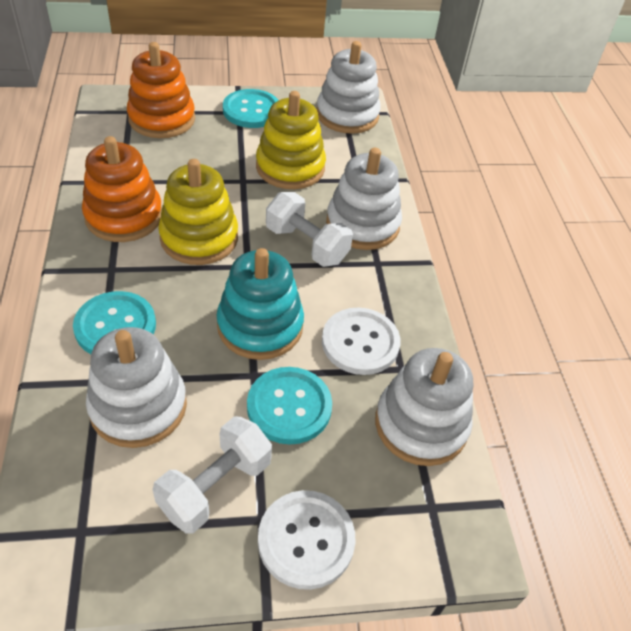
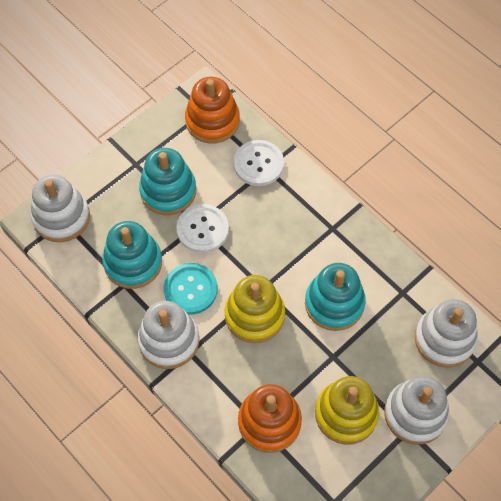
turquoise button: [73,291,156,354] [223,89,279,128] [247,367,332,445] = 3 -> [164,263,218,315] = 1
turquoise stacking toy: [217,248,304,360] = 1 -> [102,221,162,289] [139,148,196,215] [305,263,366,331] = 3
white dumbbell: [153,416,272,534] [266,192,353,267] = 2 -> none = 0

